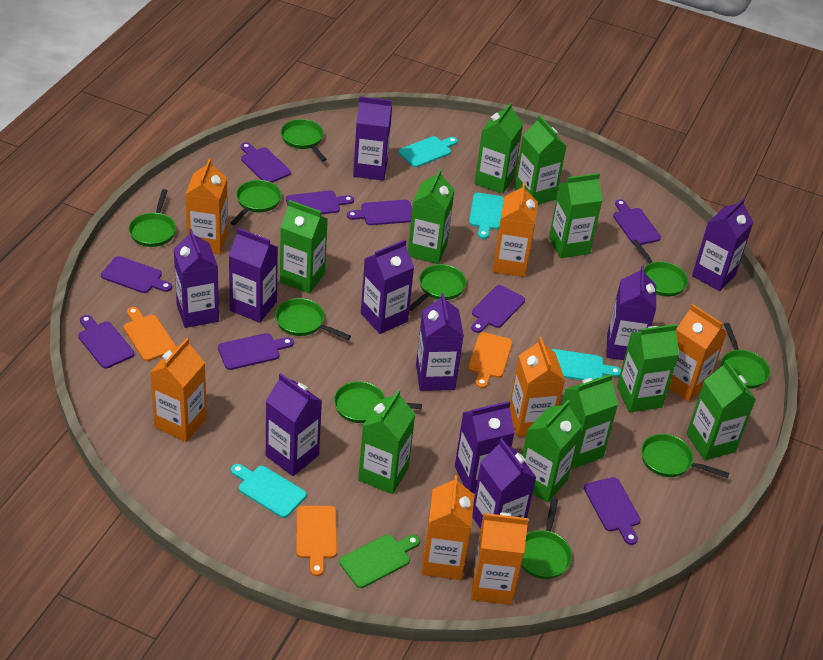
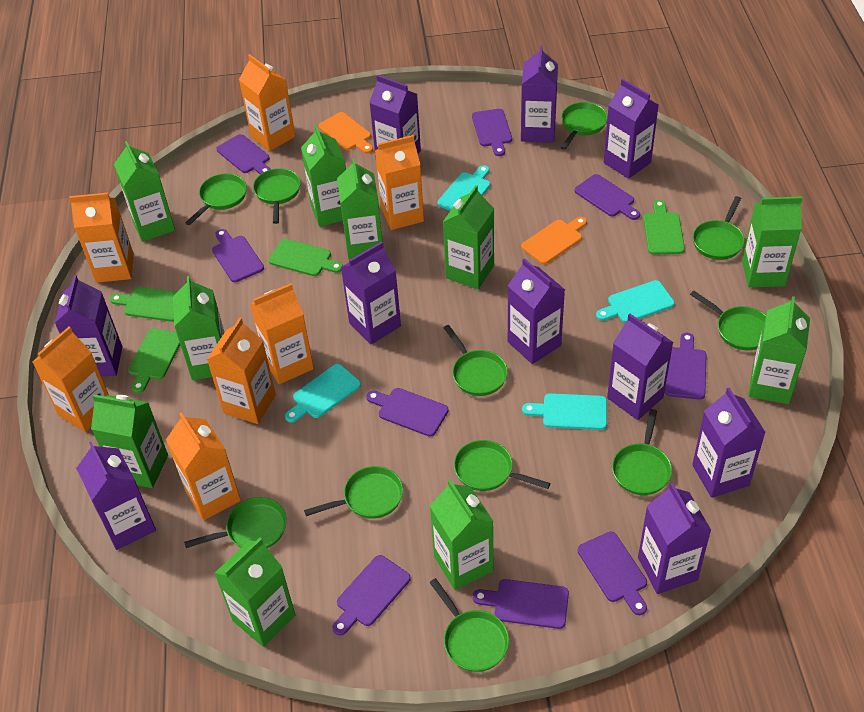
green cutting board: [339,534,420,588] = 1 -> [110,287,177,322] [128,328,180,393] [269,239,343,276] [644,200,685,255] = 4
green pan: [129,189,176,247] [231,180,282,225] [275,298,351,340] [281,119,327,162] [334,381,422,423] [409,264,466,311] [521,498,572,579] [632,240,688,297] [641,434,729,478] [721,323,770,389] = 10 -> [184,497,287,548] [185,174,247,225] [253,168,301,224] [304,466,403,519] [429,578,509,672] [444,325,508,396] [454,440,550,491] [560,102,608,150] [612,409,672,495] [690,290,766,350] [693,196,745,260] = 11
orange cutting board: [124,307,176,361] [296,506,337,576] [468,332,513,389] = 3 -> [318,112,373,154] [521,217,587,264] = 2

